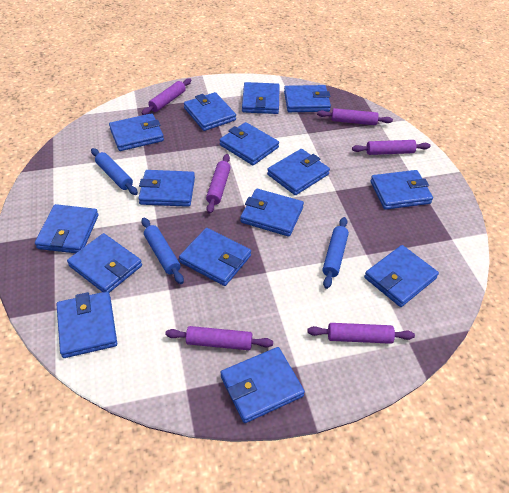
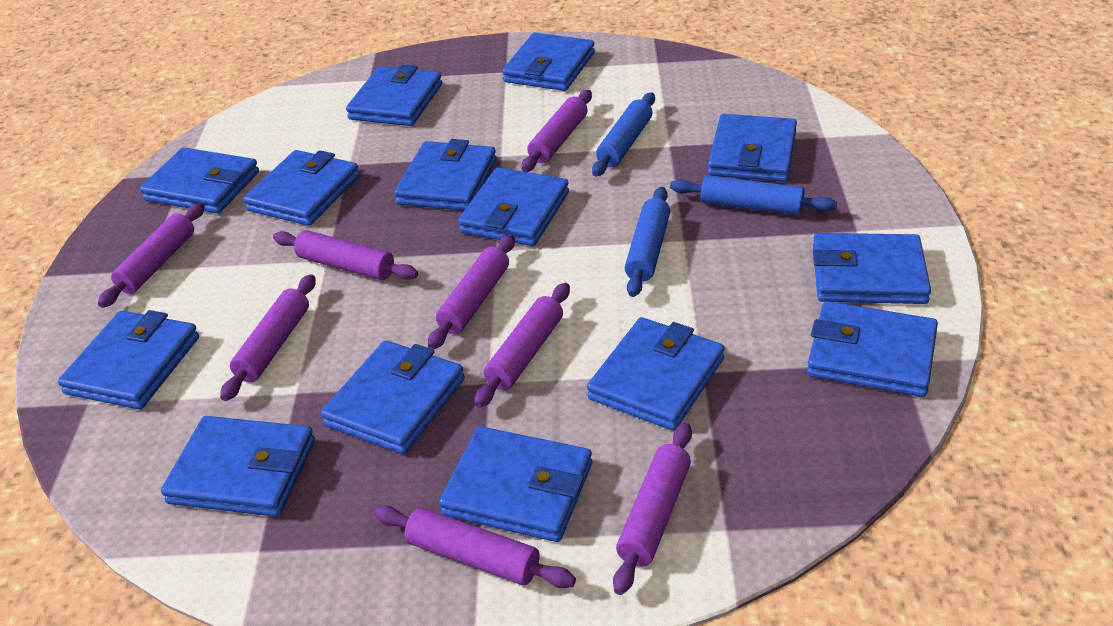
blue wallet: [35,204,98,253] [56,291,117,358] [67,233,142,293] [109,113,164,151] [138,170,195,207] [179,228,251,286] [184,92,236,131] [219,122,279,165] [220,347,305,423] [240,189,304,237] [242,82,280,114] [267,149,330,195] [284,85,331,112] [364,245,439,307] [370,170,433,210] = 15 -> [58,310,199,410] [140,147,259,214] [161,416,315,517] [243,150,360,226] [321,340,465,454] [346,64,442,126] [394,139,496,211] [439,426,592,542] [458,167,569,246] [502,33,595,91] [587,317,725,431] [708,114,797,182] [807,301,938,397] [813,233,931,304] = 14
purple rolling pin: [142,78,191,115] [165,326,273,350] [206,154,231,214] [307,323,415,344] [317,108,393,125] [352,140,430,155] = 6 -> [98,203,205,308] [220,274,316,401] [273,230,418,280] [374,506,576,588] [428,235,515,349] [474,283,570,408] [522,90,592,172] [613,423,692,595] = 8

